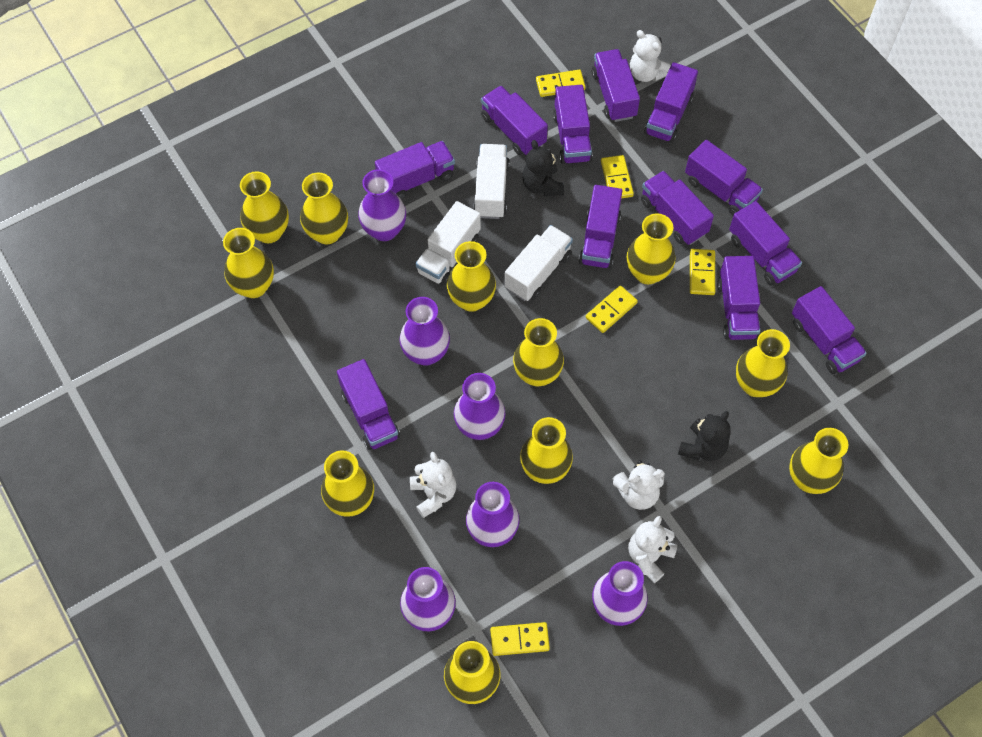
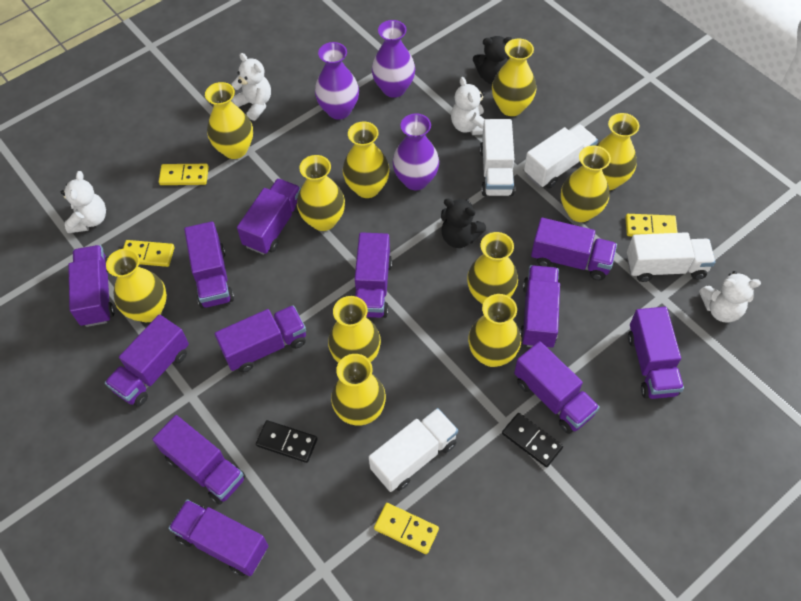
black domino: none = 0 -> [256,420,318,463] [502,413,563,467] = 2
purple vase: [358,169,406,241] [399,297,450,366] [400,567,456,631] [454,373,506,440] [466,482,519,547] [592,561,648,626] = 6 -> [315,42,359,120] [372,20,415,98] [392,113,439,190] = 3
white truck: [415,201,481,286] [473,144,510,219] [505,225,573,301] = 3 -> [369,408,458,492] [480,119,515,196] [524,124,598,189] [627,232,715,282] = 4
yellow domino: [490,622,550,656] [536,70,586,97] [586,286,638,333] [601,155,634,198] [690,249,715,295] = 5 -> [123,240,175,267] [159,164,209,185] [374,503,439,554] [625,214,678,236] = 4

